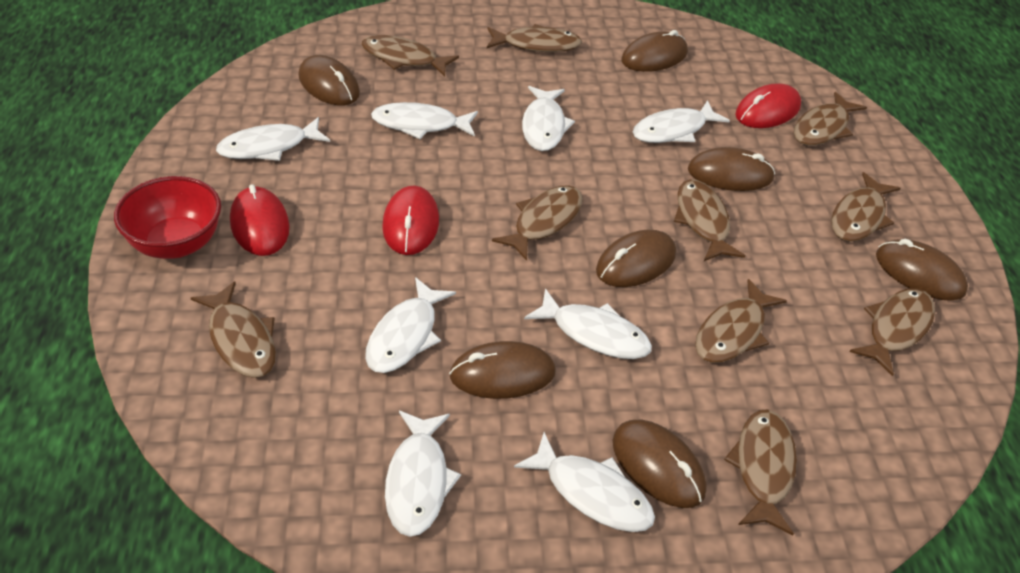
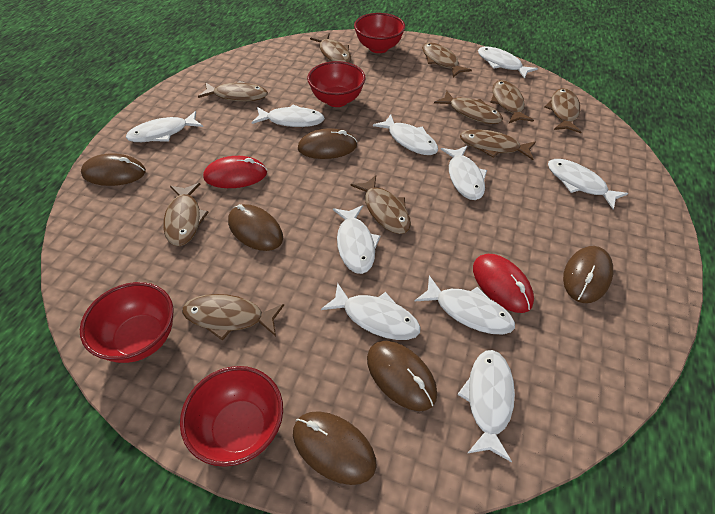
brown mouse: [298,55,360,105] [449,341,556,399] [596,230,676,287] [613,420,707,508] [621,30,688,72] [688,147,775,191] [876,239,968,301] = 7 -> [81,153,146,186] [228,204,283,251] [293,411,377,485] [298,128,357,159] [367,341,437,411] [563,246,613,303] = 6
red bowl: [114,176,221,259] = 1 -> [80,282,174,363] [180,366,283,467] [307,61,365,107] [354,13,405,53] = 4
red mouse: [230,184,290,256] [382,186,439,255] [735,83,801,128] = 3 -> [203,156,267,188] [473,254,534,313] = 2
white fish: [216,117,330,161] [365,277,456,373] [371,102,478,139] [385,411,461,537] [514,432,655,532] [522,86,575,151] [524,289,652,359] [633,100,730,143] = 8 -> [126,111,203,142] [252,105,325,127] [321,283,421,340] [333,205,381,274] [373,114,438,155] [414,275,515,334] [441,146,487,200] [457,350,515,462] [478,47,538,79] [548,159,628,209] = 10

